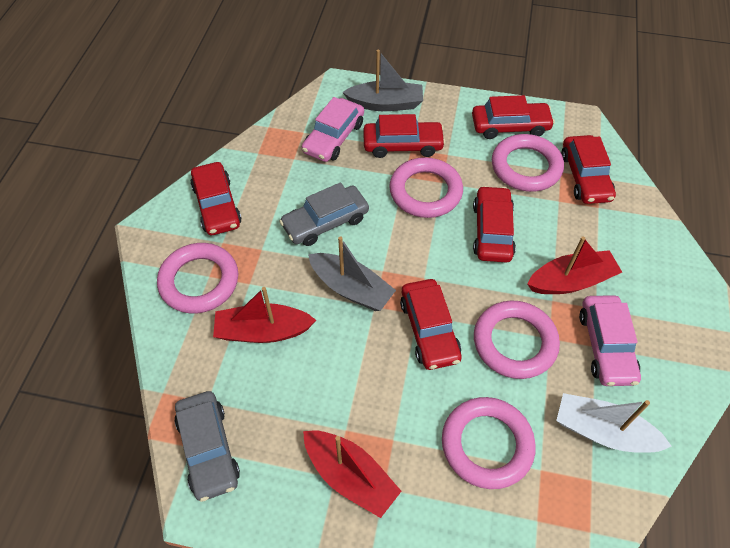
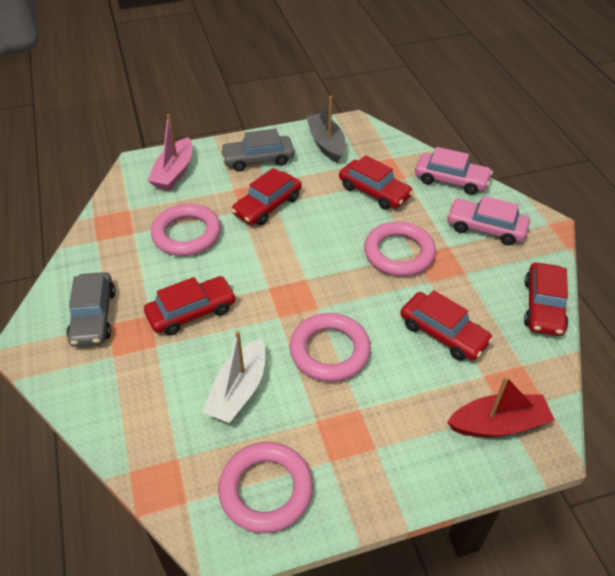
grey boat: [308,236,396,311] [343,50,423,111] = 2 -> [306,96,345,163] = 1
pink boat: none = 0 -> [147,115,192,191] = 1
pink ring: [157,243,238,314] [389,157,463,218] [442,397,536,489] [474,301,560,379] [492,134,564,192] = 5 -> [151,204,221,256] [218,442,313,533] [290,313,371,382] [364,221,436,276] = 4
red boat: [213,287,316,343] [303,431,401,518] [527,236,622,294] = 3 -> [447,376,555,437] = 1
red car: [190,162,242,235] [363,114,445,158] [400,279,461,370] [472,95,555,139] [473,186,516,263] [561,135,616,204] = 6 -> [144,276,236,336] [232,168,302,225] [339,155,413,210] [400,290,493,361] [524,262,569,336] = 5

